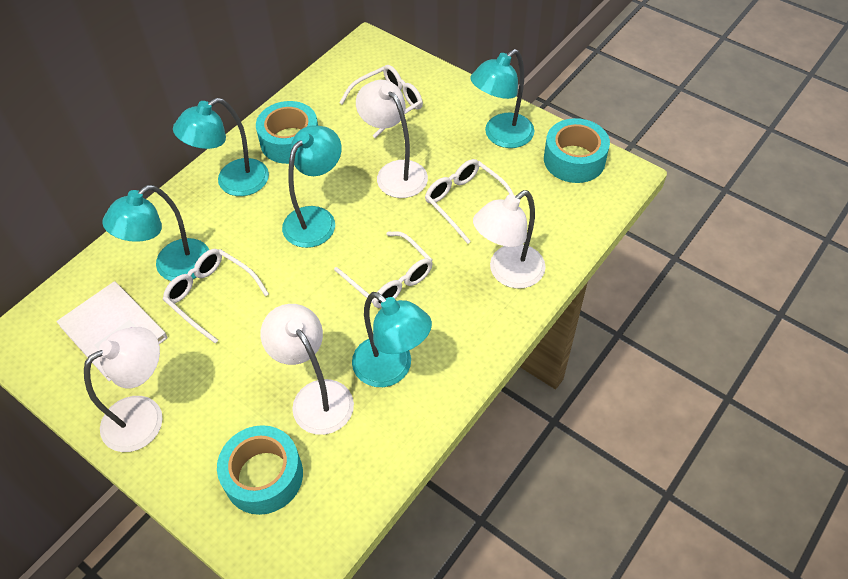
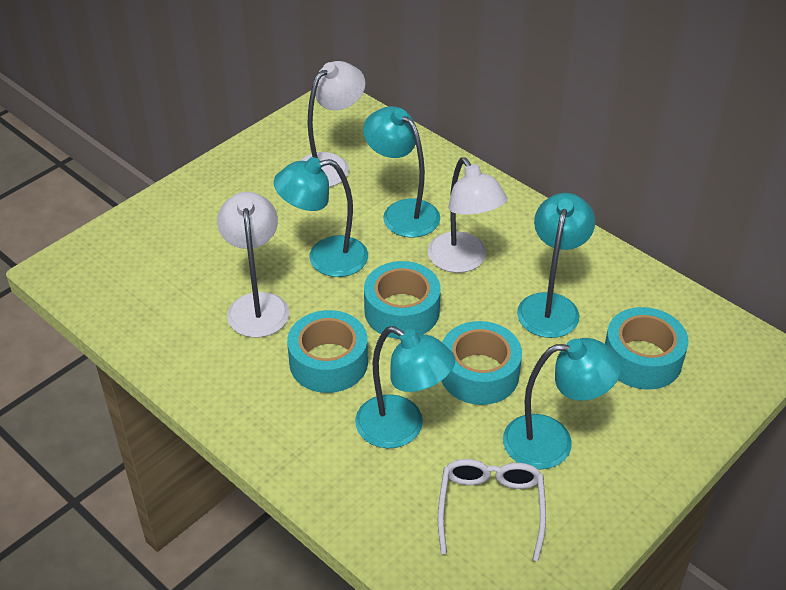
turquoise tape: [217,425,303,515] [256,101,318,164] [544,118,610,183] = 3 -> [287,310,368,393] [364,261,441,339] [442,321,522,405] [605,307,688,390] = 4
white book: [56,281,167,381] = 1 -> none = 0
white glasses: [163,249,269,344] [334,231,433,308] [339,65,423,138] [425,159,514,244] = 4 -> [438,459,546,561] = 1
white lamp: [84,327,163,452] [260,304,354,435] [356,80,428,198] [473,190,546,289] = 4 -> [217,192,289,338] [300,61,366,187] [428,157,507,273] = 3

